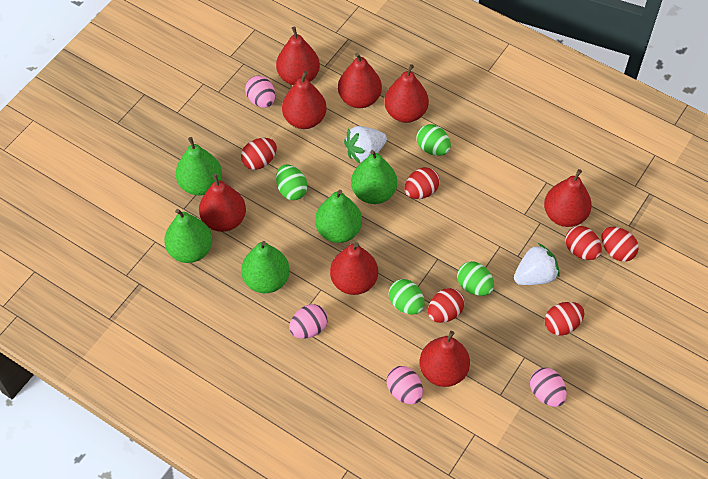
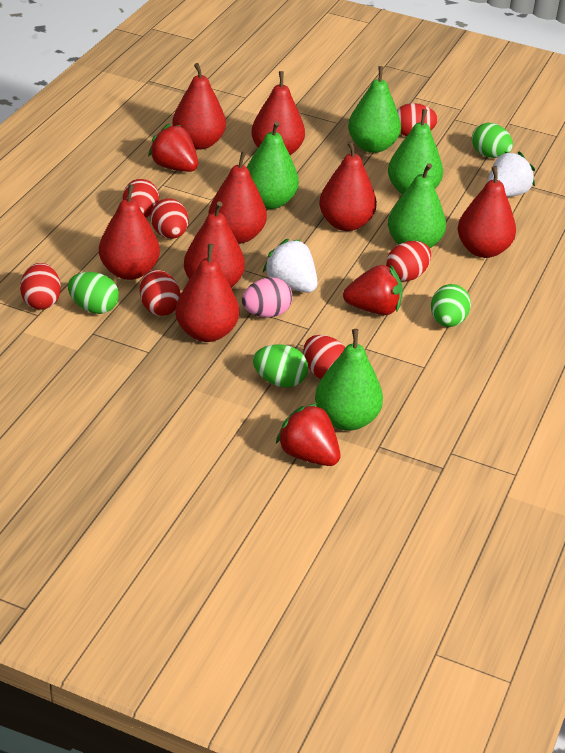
pink egg: [245,76,275,108] [289,304,328,339] [386,366,423,404] [530,368,567,407] = 4 -> [242,277,292,318] = 1
red egg: [241,138,277,170] [404,167,440,199] [428,288,465,323] [545,302,584,336] [565,226,602,260] [601,227,639,262] = 6 -> [20,263,61,310] [123,179,159,218] [140,270,181,316] [151,198,188,239] [303,335,345,379] [386,241,431,281] [397,103,438,136] = 7
red strawberry: none = 0 -> [148,124,198,172] [276,403,340,466] [343,265,403,315] = 3

